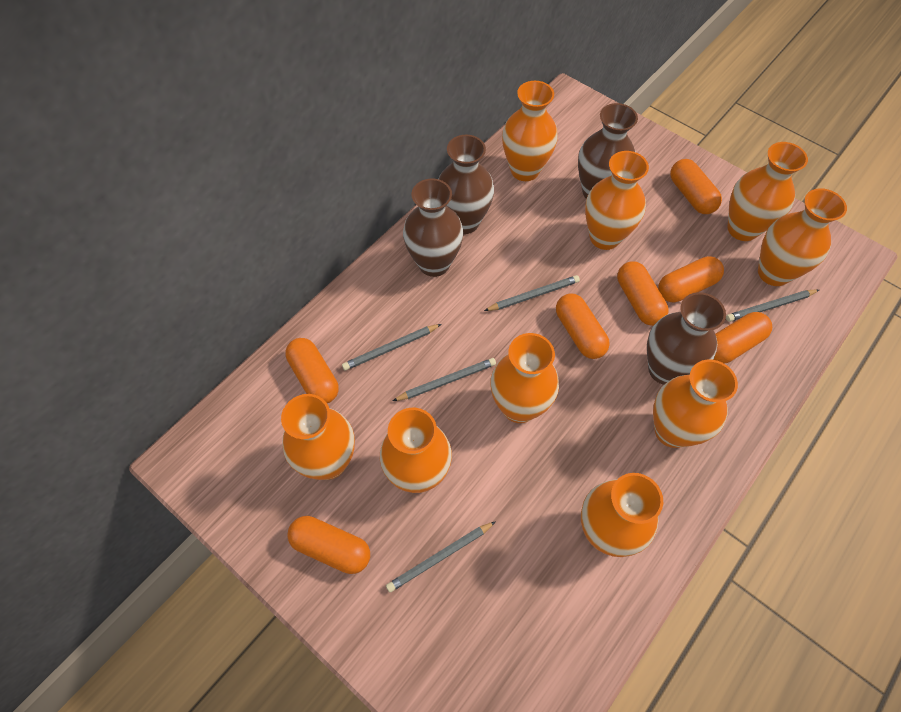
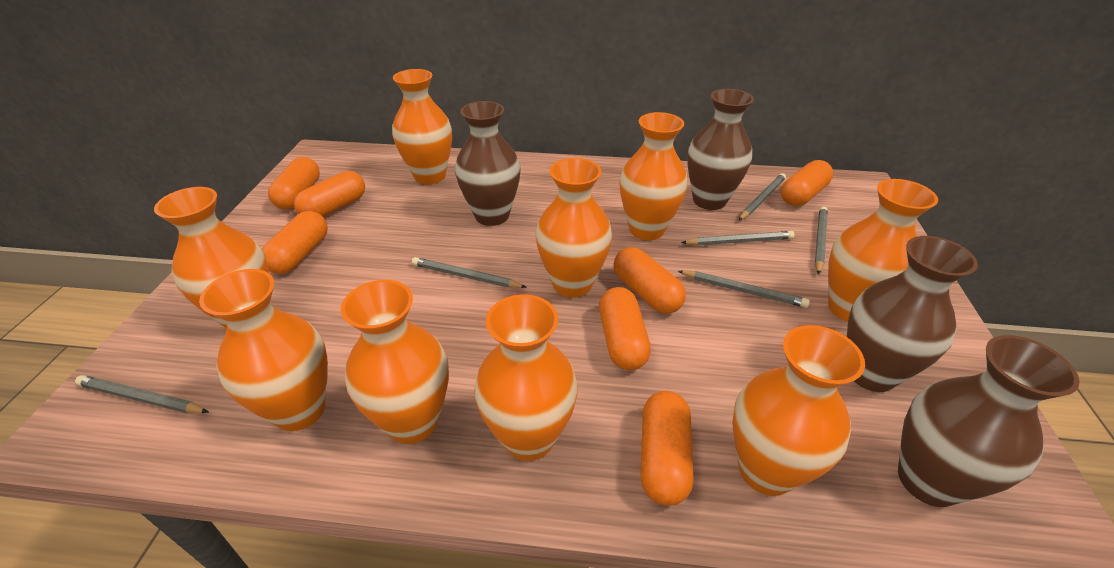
grey pencil: [342,324,441,371] [386,521,496,592] [393,358,496,401] [484,275,580,311] [726,289,819,322] = 5 -> [75,375,209,413] [412,257,526,288] [678,270,810,308] [681,231,795,246] [739,173,786,221] [815,206,828,275] = 6

